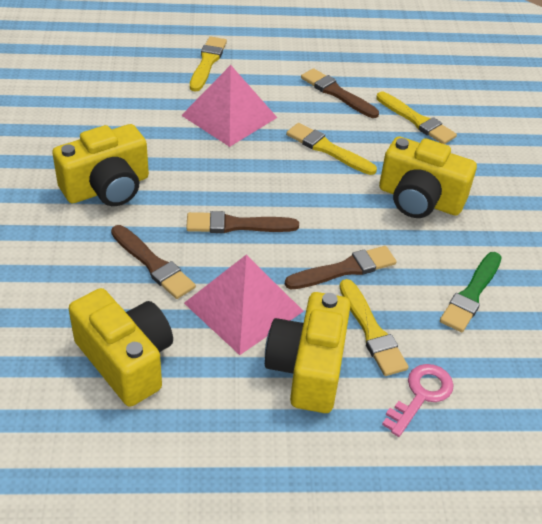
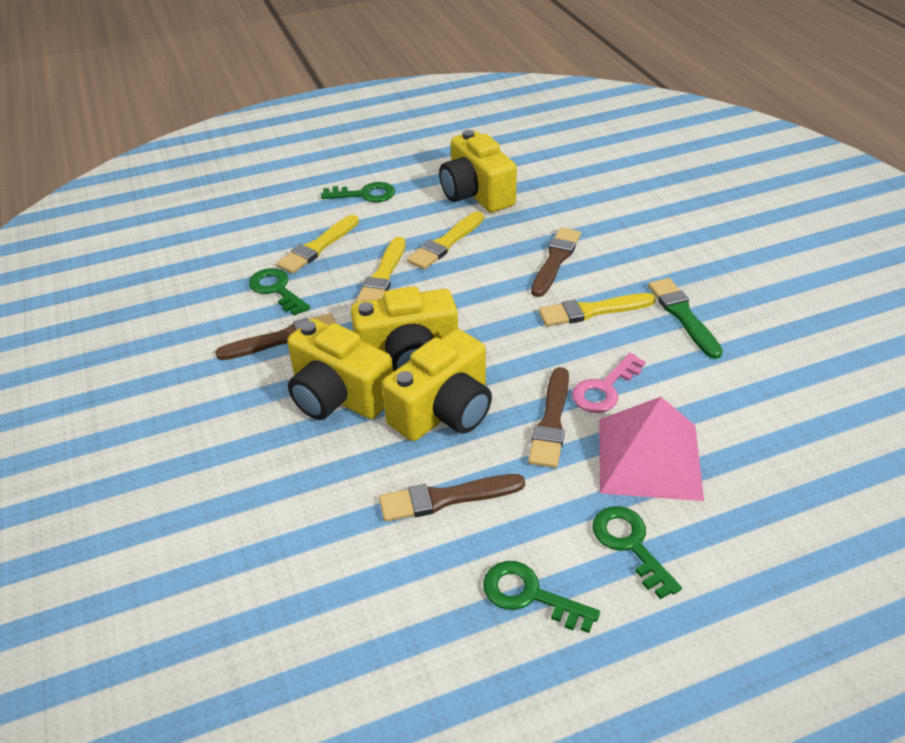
green key: none = 0 -> [249,268,310,316] [321,182,395,202] [483,561,600,633] [592,506,682,599] = 4
pink pyramid: [181,65,277,147] [184,255,304,355] = 2 -> [599,397,704,501] = 1

